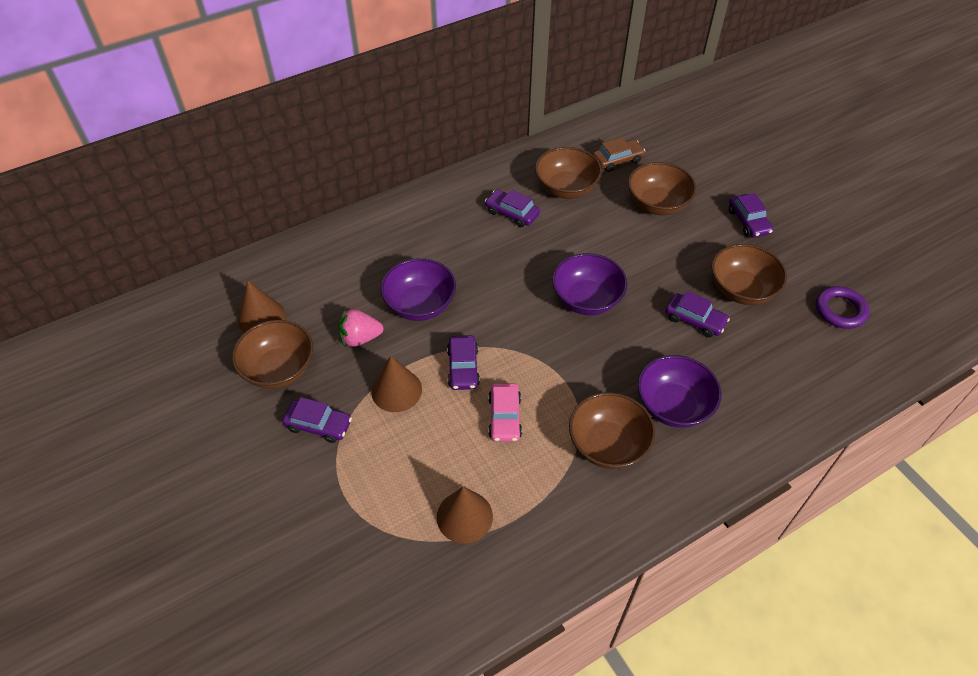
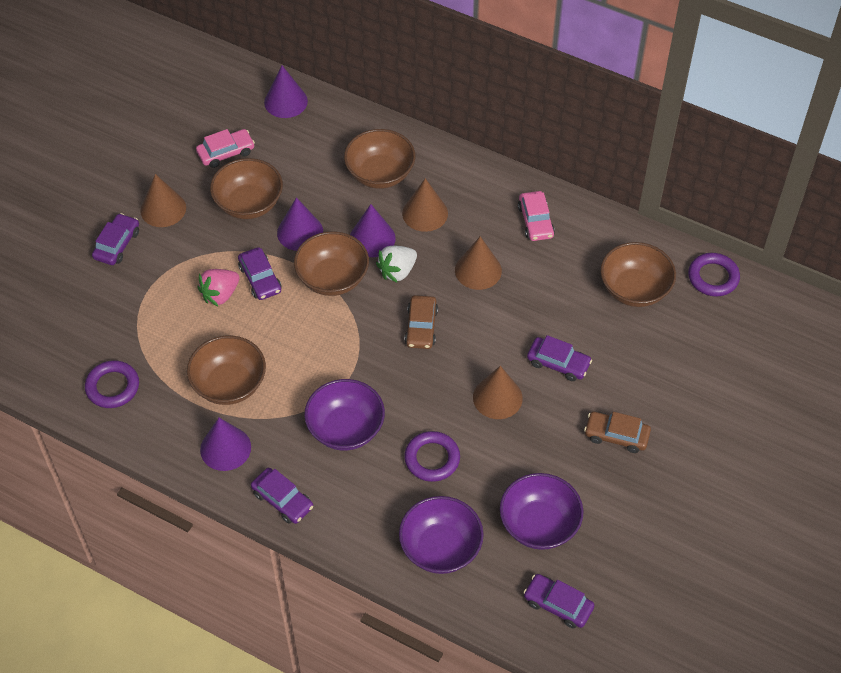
brown car: [592,137,645,172] = 1 -> [405,295,438,349] [584,412,651,453] = 2
brown cone: [237,280,285,333] [371,356,422,412] [437,487,493,544] = 3 -> [140,174,186,227] [402,178,448,232] [455,236,502,290] [473,366,523,419] = 4
pink car: [489,383,522,442] = 1 -> [196,129,255,168] [518,191,555,241] = 2
purple cone: none = 0 -> [200,418,251,471] [264,65,308,118] [277,197,323,251] [350,204,396,257] = 4
purple ring: [816,286,869,329] = 1 -> [85,360,139,408] [404,431,460,482] [688,253,740,296] = 3
white strawberry: none = 0 -> [376,246,417,283] = 1

